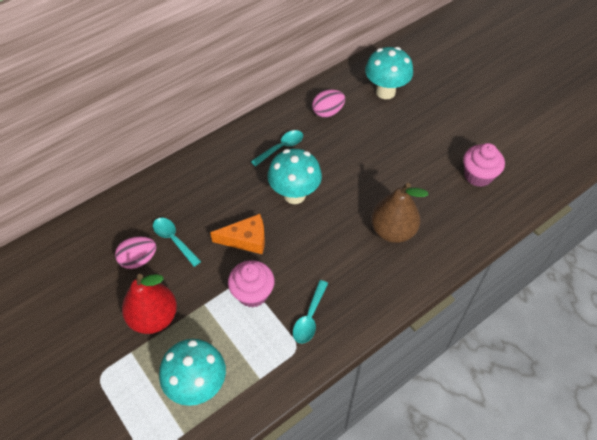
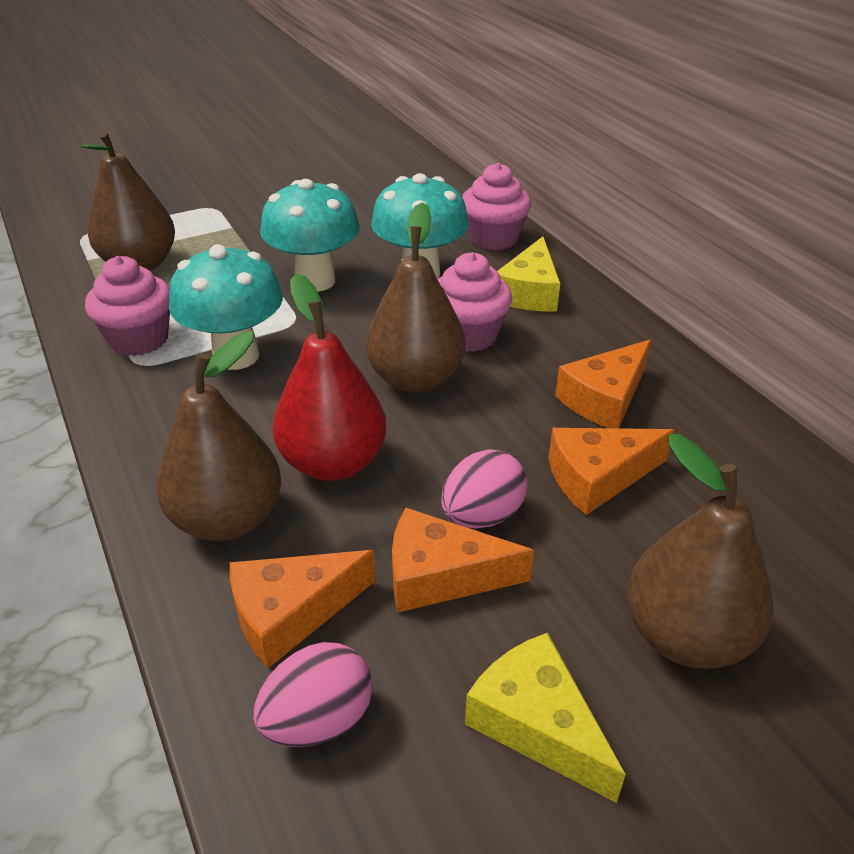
brown pear: [371,183,428,243] = 1 -> [81,131,175,271] [156,331,281,541] [366,202,466,393] [627,434,773,669] = 4
orange cheese: [210,214,265,254] = 1 -> [230,550,376,668] [392,508,534,612] [549,428,675,515] [555,340,651,428] = 4
pink cupcake: [228,260,274,307] [463,143,505,187] = 2 -> [85,256,170,356] [437,252,513,352] [462,163,531,251] = 3
turquoise spoon: [153,218,201,267] [251,130,303,167] [293,280,328,344] = 3 -> none = 0
yellow cheese: none = 0 -> [465,633,626,803] [497,236,560,311] = 2

